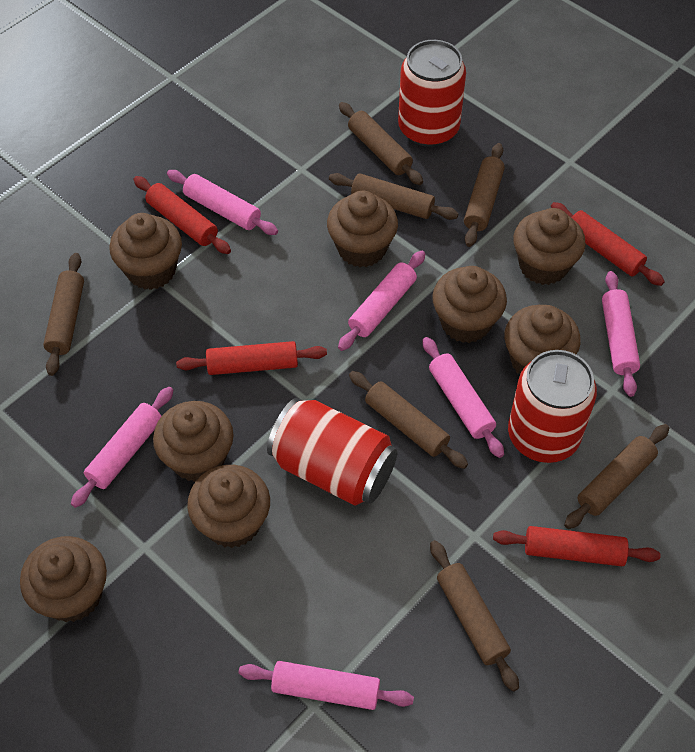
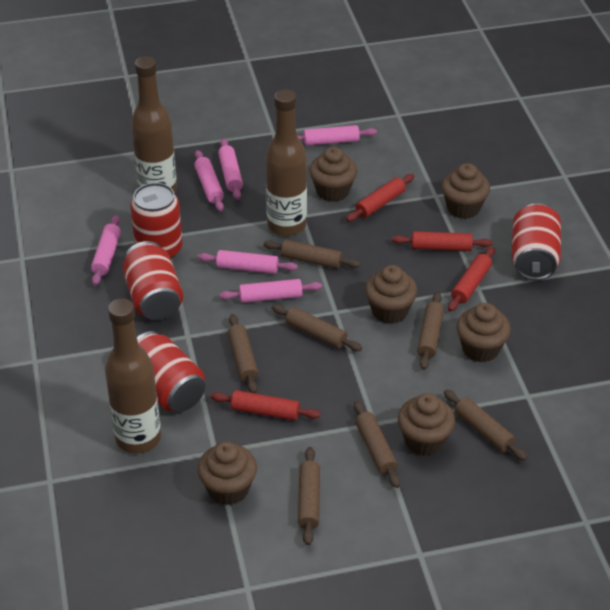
brown bottle: none = 0 -> [105,299,161,454] [131,56,177,194] [266,90,307,236] = 3
brown cupcake: [20,536,107,622] [109,213,182,290] [153,401,233,482] [187,465,270,548] [327,191,398,267] [432,266,507,343] [504,305,580,374] [513,208,586,285] = 8 -> [198,442,257,505] [310,147,357,202] [365,265,418,324] [398,393,455,456] [442,163,490,219] [457,303,511,362] = 6
red can: [267,398,398,506] [398,40,466,147] [508,350,597,463] = 3 -> [122,241,183,320] [130,182,183,259] [137,331,205,412] [511,203,561,280] = 4

